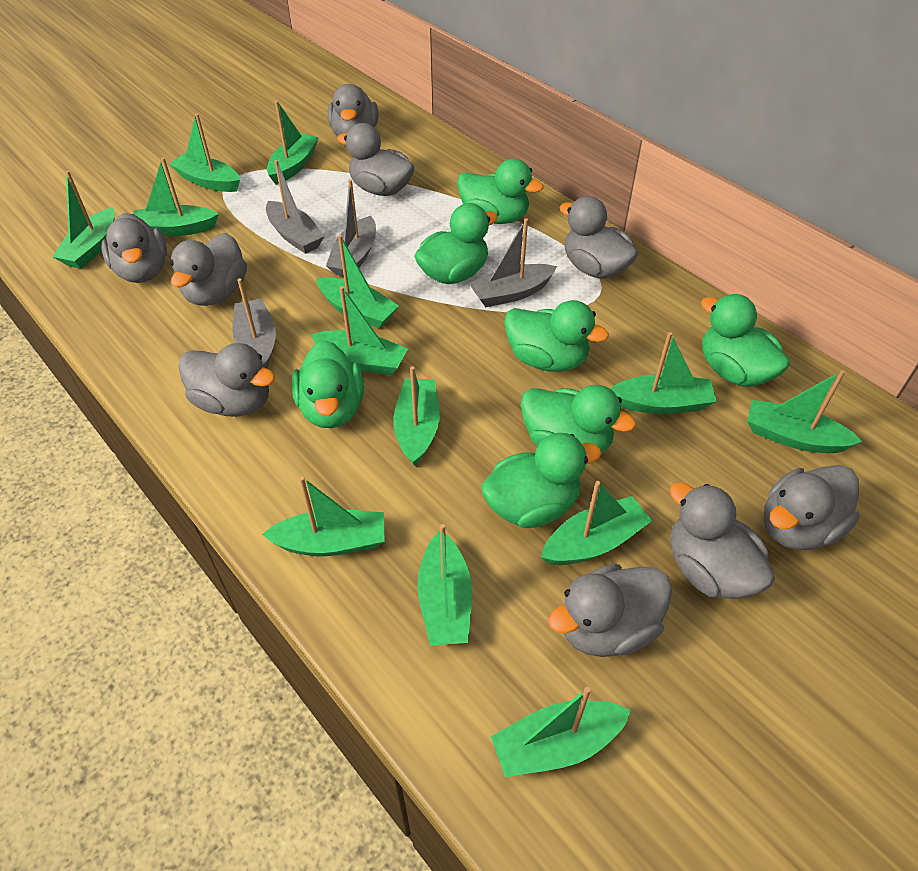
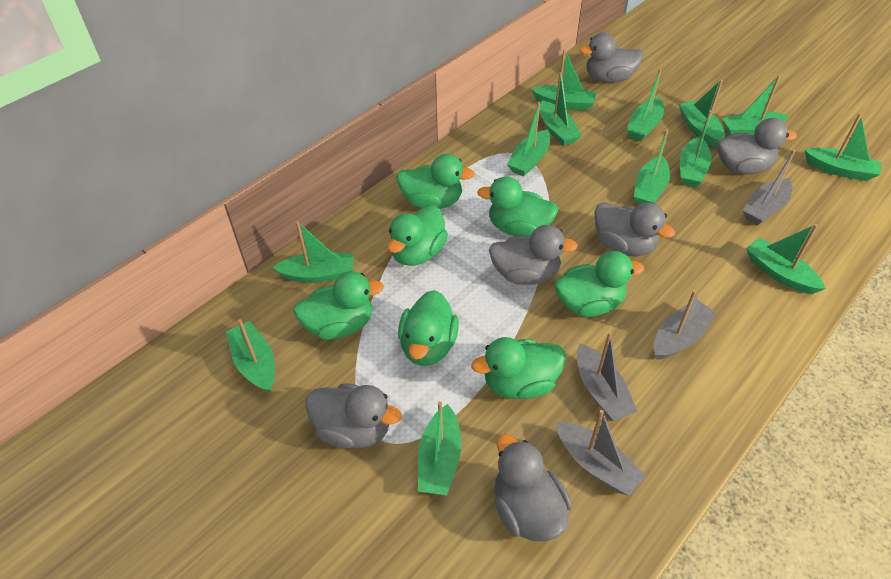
grey duck: [101,213,167,283] [170,233,247,306] [178,343,275,417] [328,84,378,136] [337,123,415,196] [548,564,672,657] [559,196,638,279] [670,482,775,599] [763,465,860,550] = 9 -> [305,383,402,448] [489,225,578,285] [494,434,572,541] [579,33,643,83] [594,202,675,256] [717,118,797,174] = 6

